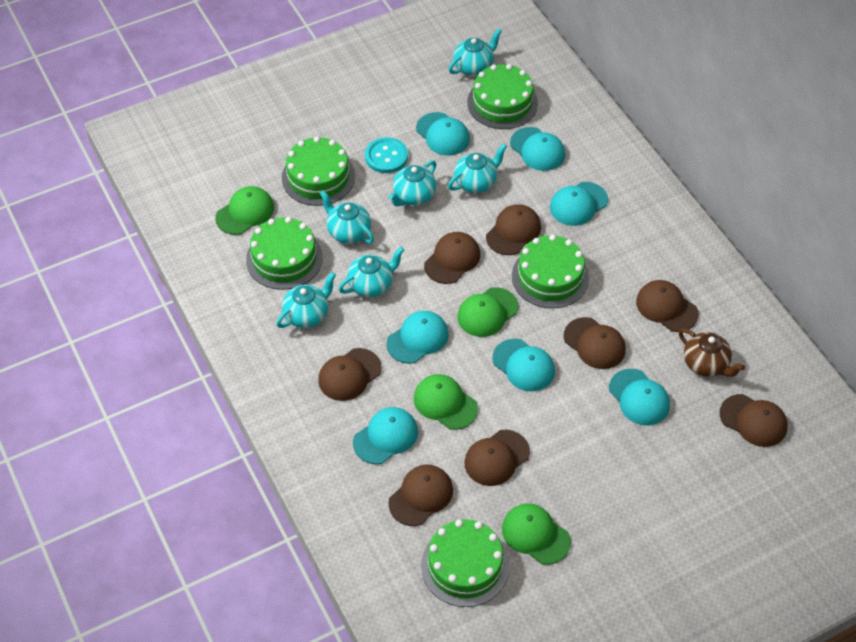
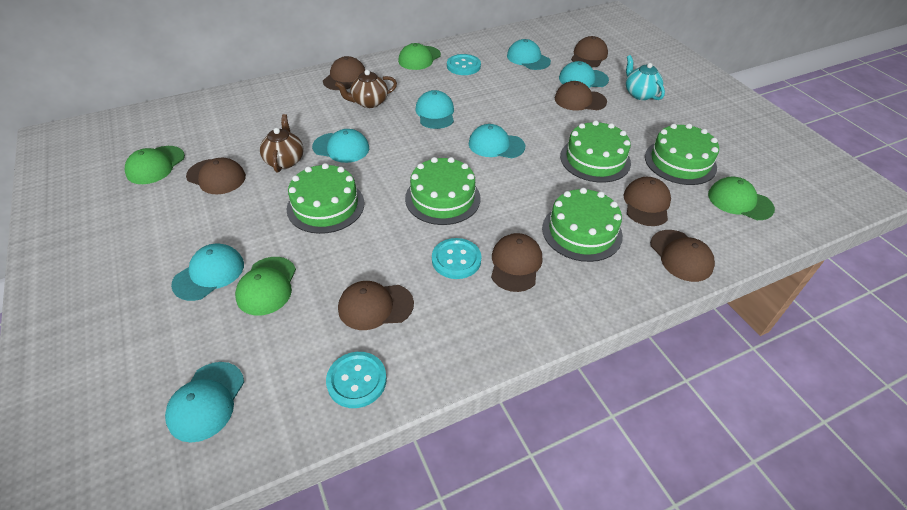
brown teapot: [679,329,745,377] = 1 -> [260,114,304,173] [335,70,397,108] = 2
turquoise button: [365,137,408,173] = 1 -> [326,352,387,408] [432,238,482,279] [447,54,481,75] = 3
turquoise teapot: [276,272,336,328] [320,190,374,244] [339,247,404,297] [389,160,437,206] [448,144,507,193] [449,28,502,76] = 6 -> [626,55,665,100] = 1

